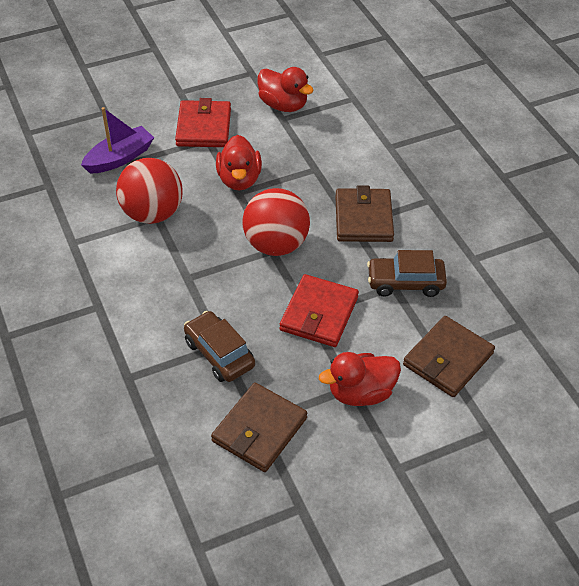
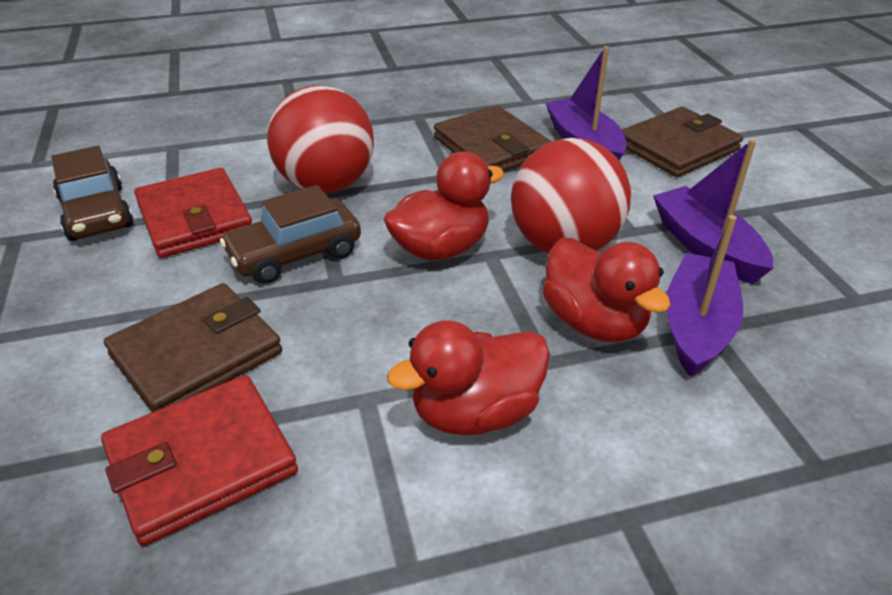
purple boat: [81,107,154,173] = 1 -> [545,46,627,160] [653,139,773,284] [666,215,743,377] = 3

